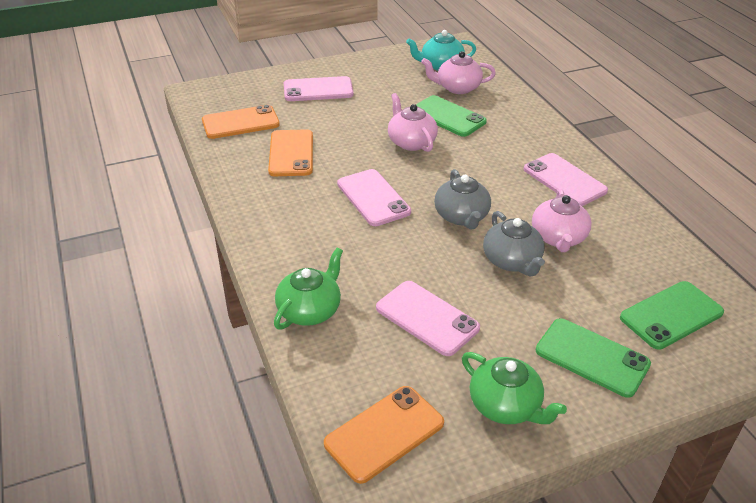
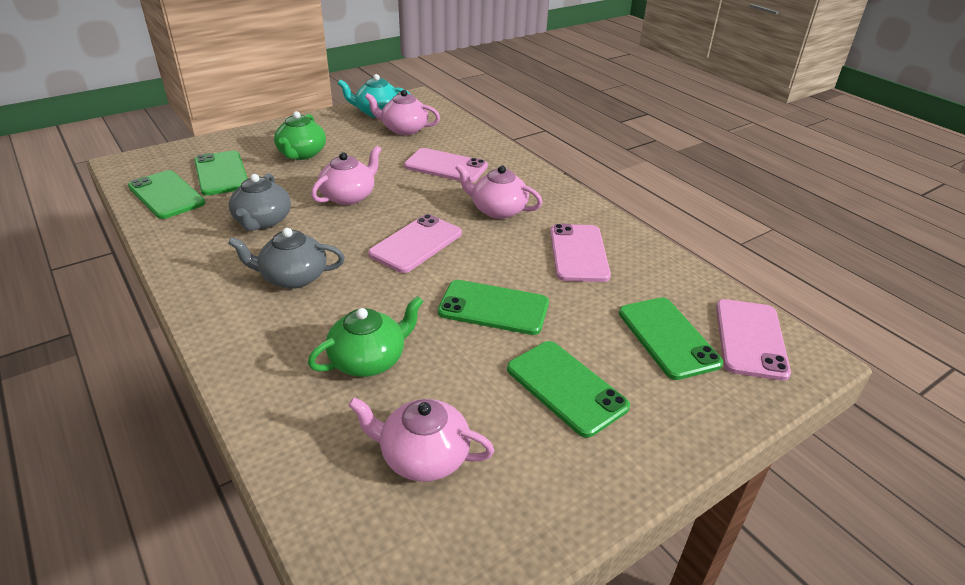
green phone: [416,95,487,137] [536,318,651,398] [620,281,724,350] = 3 -> [128,170,205,219] [194,151,248,196] [438,280,549,335] [507,341,630,438] [619,297,723,380] = 5
orange phone: [202,105,280,139] [268,129,313,176] [324,386,444,484] = 3 -> none = 0
pink teapot: [388,93,438,152] [421,51,496,94] [532,189,591,252] = 3 -> [311,146,381,205] [348,397,494,482] [365,90,440,135] [456,164,543,219] = 4

